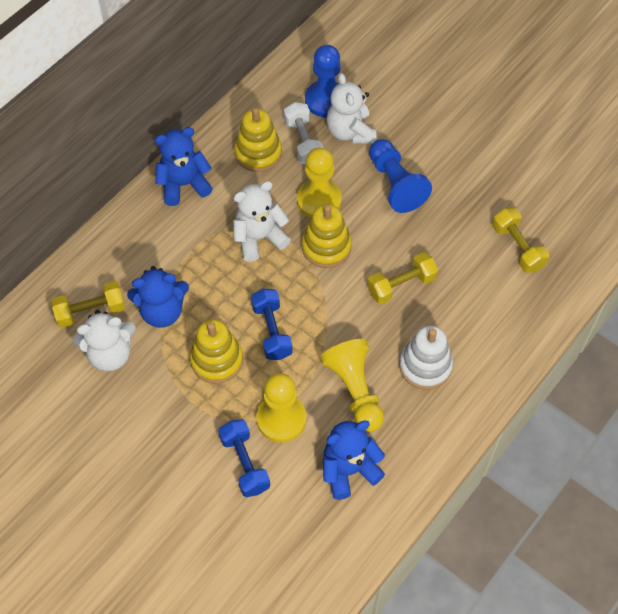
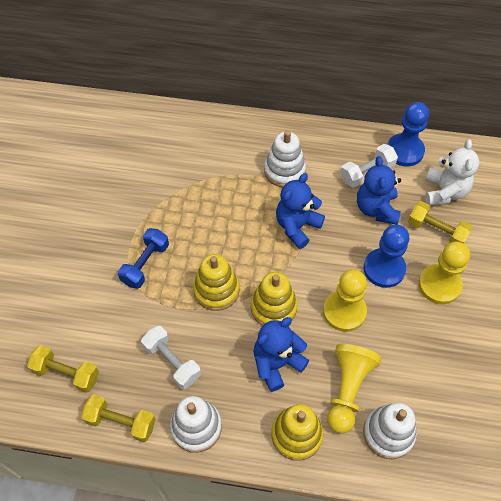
blue dumbbell: [219,419,270,497] [251,289,293,360] = 2 -> [118,228,169,289] = 1
white dumbbell: [284,102,323,164] = 1 -> [141,326,201,389] [341,144,398,188] = 2
white stacking toy: [399,326,453,390] = 1 -> [170,396,222,453] [264,130,306,187] [363,403,417,459] = 3
white teddy bear: [73,310,136,371] [233,181,291,262] [327,73,376,144] = 3 -> [425,139,479,206] = 1

